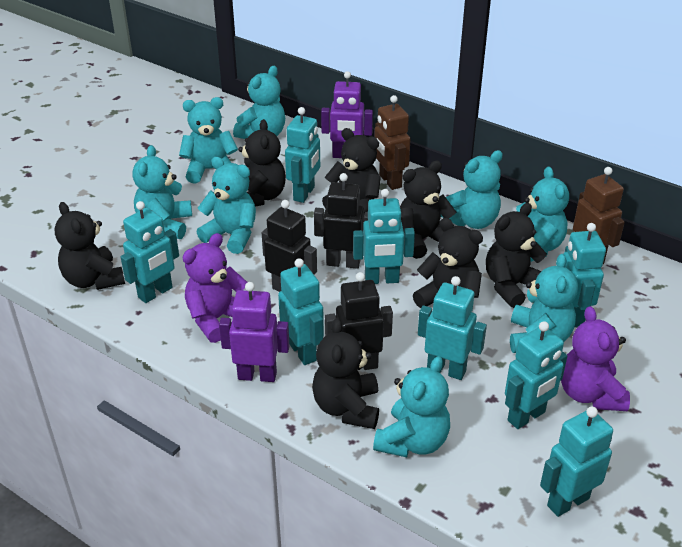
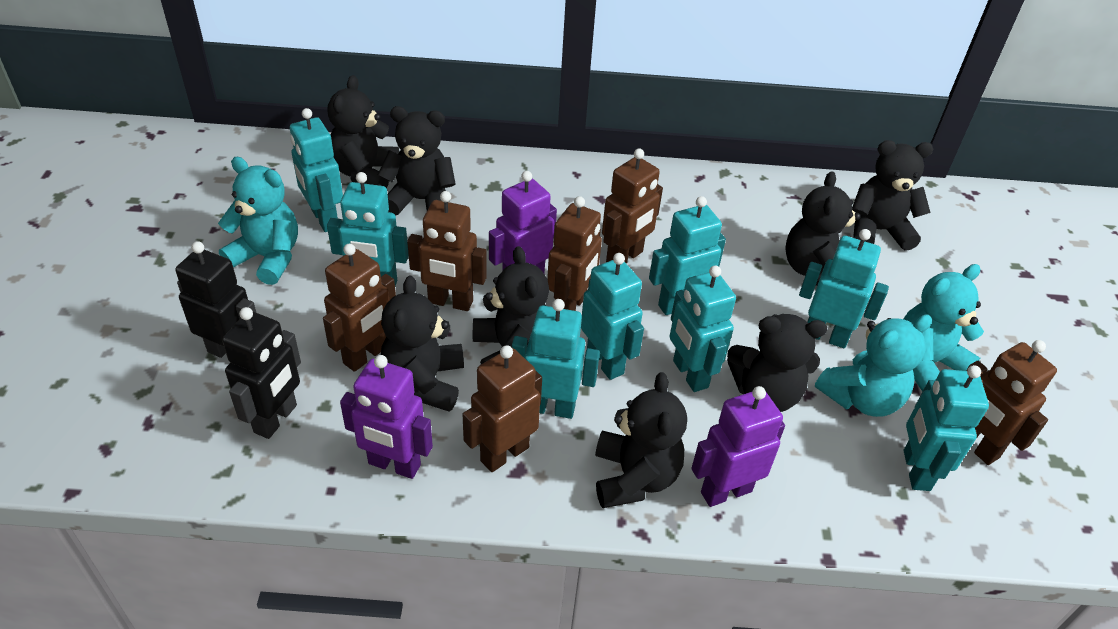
black robot: [262,200,317,292] [314,173,368,269] [325,272,393,370] = 3 -> [175,241,257,358] [222,307,301,439] = 2
black teddy bear: [55,202,125,290] [238,119,286,207] [312,318,379,429] [322,128,381,214] [400,161,456,259] [413,218,483,308] [486,203,547,308] = 7 -> [327,75,399,188] [378,106,456,216] [381,276,464,411] [473,246,549,364] [595,372,687,508] [727,314,827,412] [785,171,861,286] [852,140,934,251] = 8
brown robot: [374,95,411,190] [573,167,625,264] = 2 -> [323,244,396,372] [407,191,487,311] [463,345,542,472] [547,196,602,311] [602,149,663,264] [966,340,1057,465] = 6
purple robot: [219,282,289,382] [321,71,373,158] = 2 -> [340,355,433,479] [489,171,557,274] [691,386,785,507] = 3
purple teddy bear: [182,233,247,343] [561,306,630,411] = 2 -> none = 0
turquoise teddy bear: [132,145,192,239] [179,97,238,183] [197,157,256,254] [233,66,285,139] [373,356,450,457] [441,150,503,229] [510,254,578,353] [516,166,569,262] = 8 -> [218,157,298,285] [815,314,932,417] [903,264,984,392] = 3

